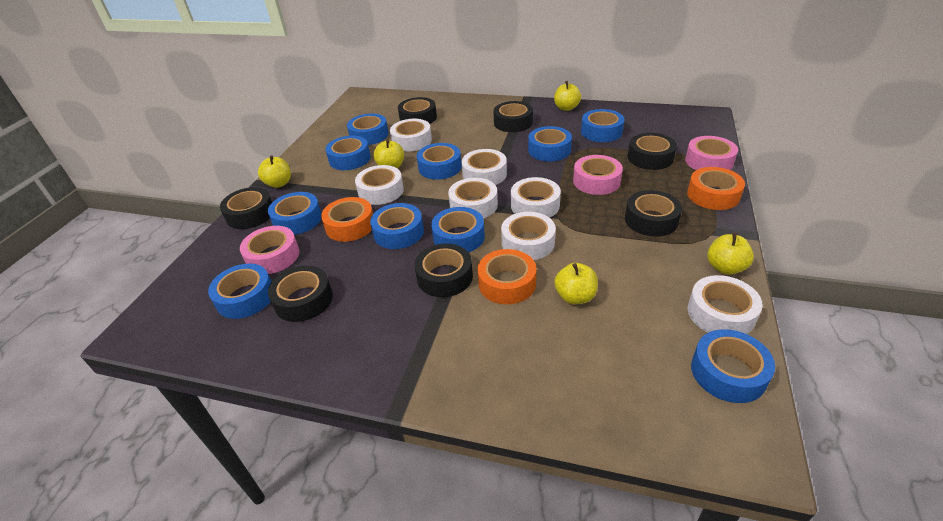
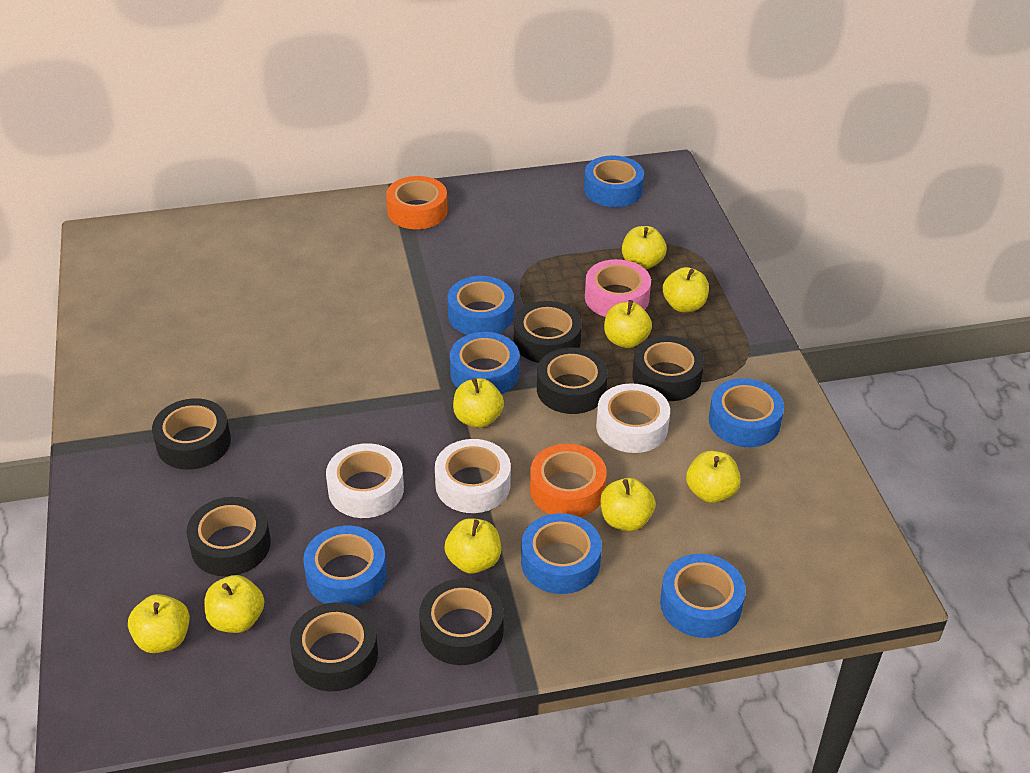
blue tape: [208,264,272,319] [268,192,322,235] [325,136,371,170] [347,114,389,145] [370,203,424,249] [417,143,462,180] [431,207,485,252] [528,126,572,162] [581,109,624,142] [691,329,775,403] = 10 -> [303,526,387,606] [447,276,514,335] [450,332,520,394] [521,513,602,594] [584,155,644,207] [660,554,746,638] [709,378,784,447] = 7
orange tape: [321,197,373,242] [477,249,537,304] [687,167,745,210] = 3 -> [386,176,448,229] [530,444,607,517] = 2
pink tape: [240,226,299,274] [573,155,623,195] [685,136,738,170] = 3 -> [585,259,651,317] = 1
white tape: [355,165,404,205] [390,119,432,151] [448,178,498,218] [461,149,507,185] [501,212,556,260] [511,177,561,218] [688,275,763,334] = 7 -> [326,443,404,518] [435,439,511,513] [596,383,670,453] = 3
yellow apple: [258,155,291,188] [373,139,404,169] [554,81,581,111] [554,263,598,304] [707,233,754,275] = 5 -> [128,594,190,653] [205,575,264,633] [445,518,501,574] [453,378,504,428] [601,478,655,531] [604,300,652,348] [622,226,667,269] [663,267,709,312] [686,451,741,503] = 9

